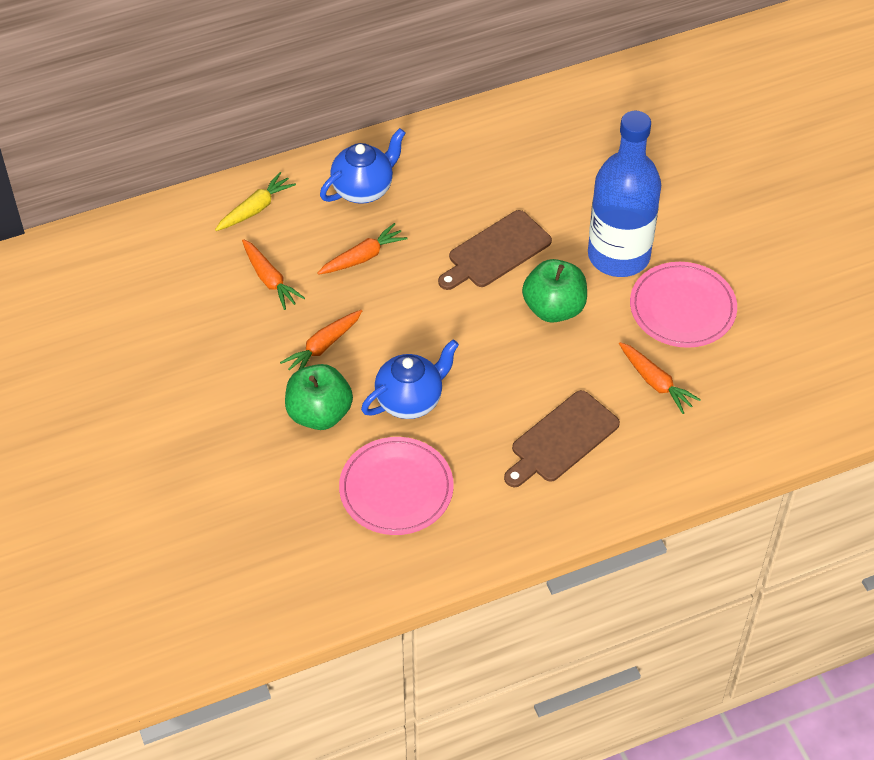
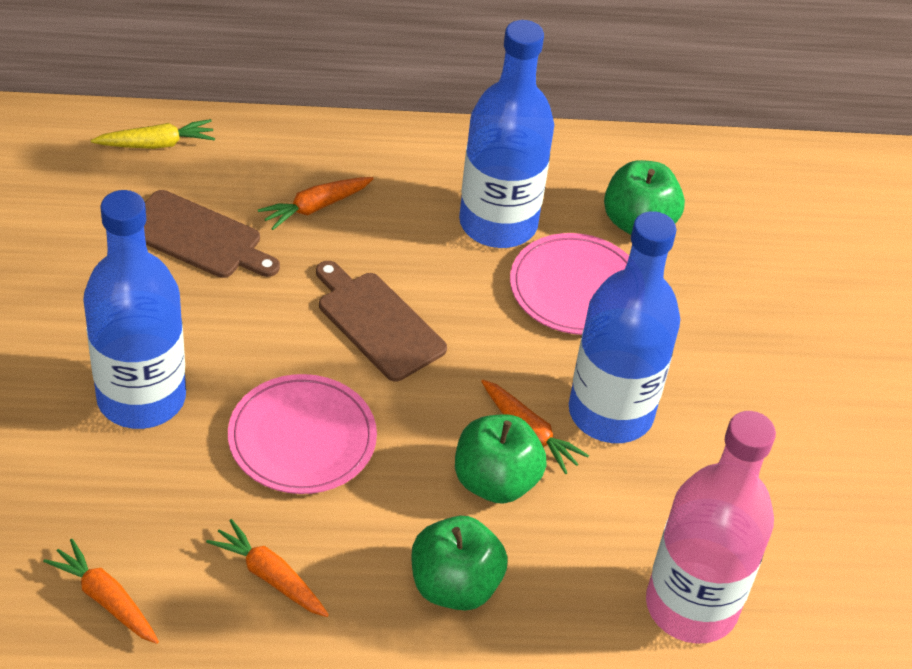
blue bottle: [588,111,661,277] = 1 -> [83,190,186,429] [459,20,554,248] [569,211,680,443] = 3
blue teapot: [320,128,405,204] [361,340,459,419] = 2 -> none = 0
green apple: [285,364,353,430] [522,259,587,323] = 2 -> [411,516,508,610] [455,414,547,504] [604,160,685,235] = 3
pink bottle: none = 0 -> [646,411,776,644] = 1

